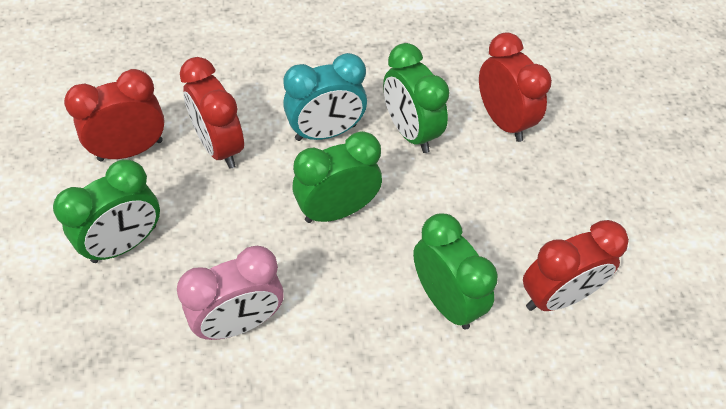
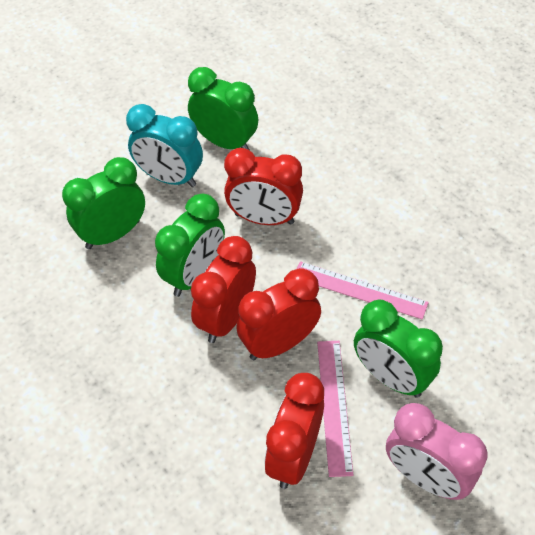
pink ruler: none = 0 -> [297,261,429,320] [317,341,353,477] = 2

